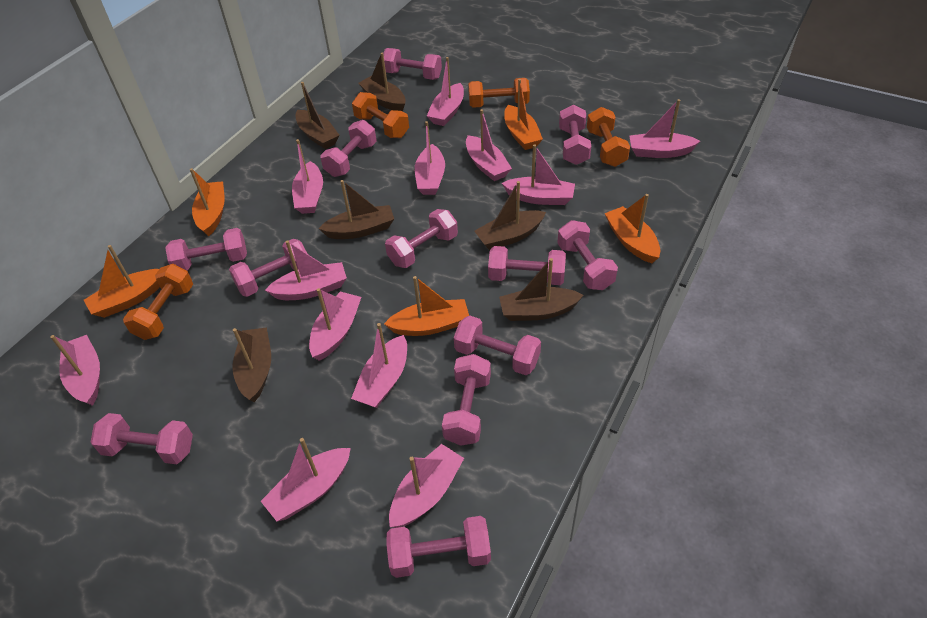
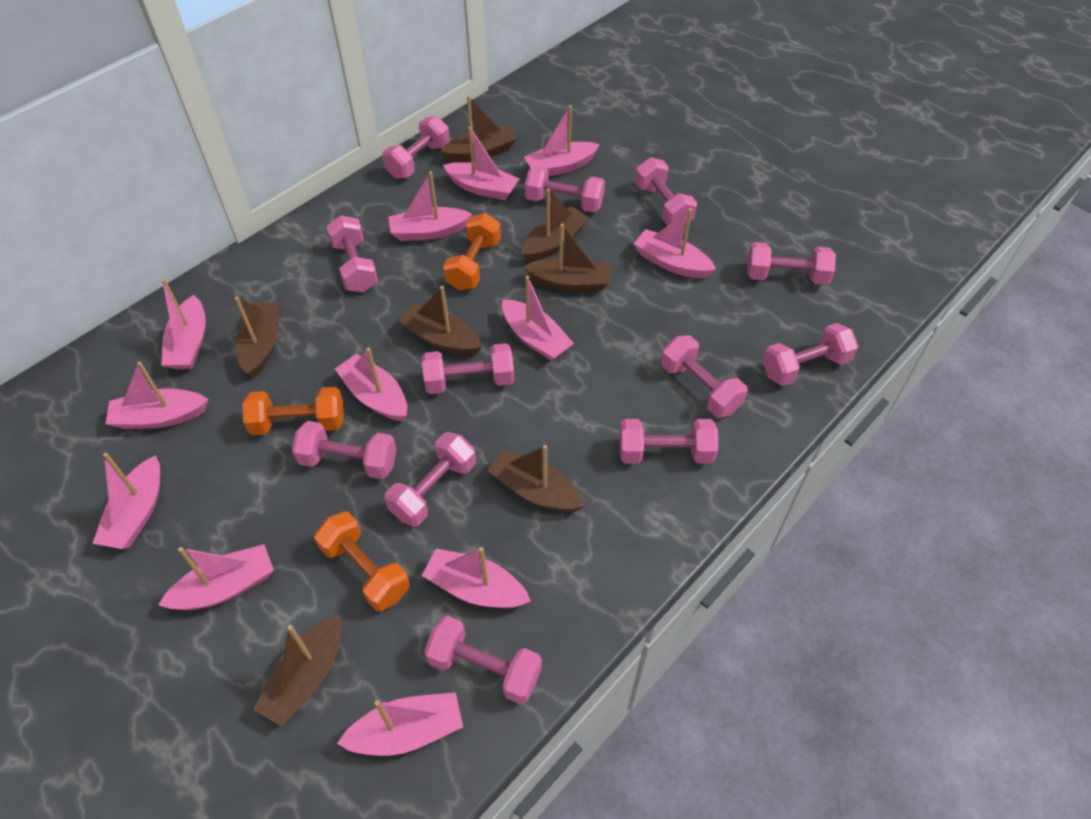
brown boat: [232,328,271,402] [295,82,339,149] [318,180,394,239] [358,53,406,111] [474,181,546,250] [499,258,584,321] = 6 -> [235,297,279,378] [253,615,342,727] [398,286,482,355] [441,95,517,163] [487,445,584,512] [522,189,590,262] [524,224,612,291] = 7
orange boat: [84,245,160,318] [190,168,225,236] [384,276,469,336] [504,79,543,150] [605,194,660,263] = 5 -> none = 0
orange dumbbell: [123,264,193,340] [352,92,409,138] [468,78,530,108] [587,107,630,167] = 4 -> [242,387,344,435] [314,512,410,611] [443,213,501,290] = 3

